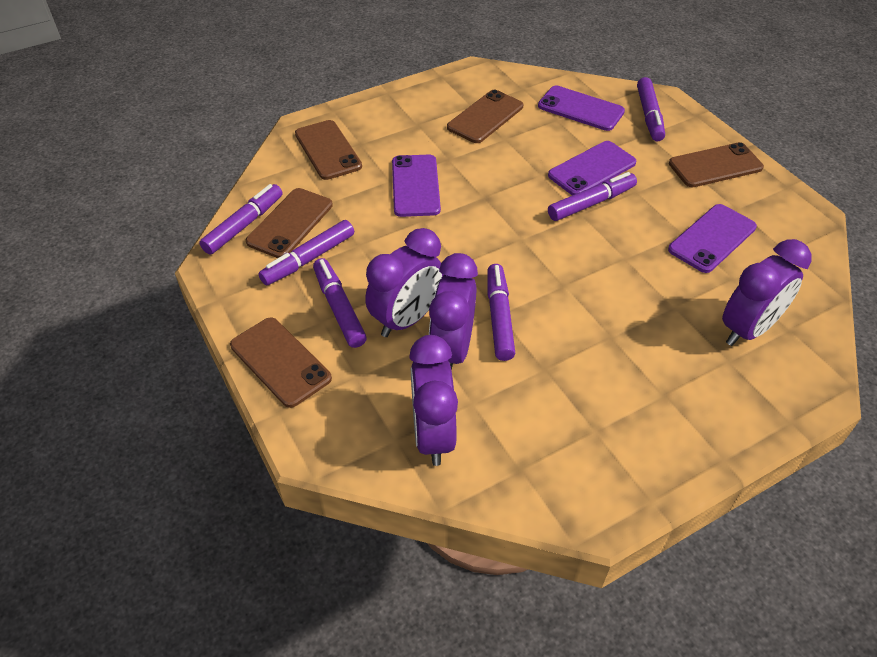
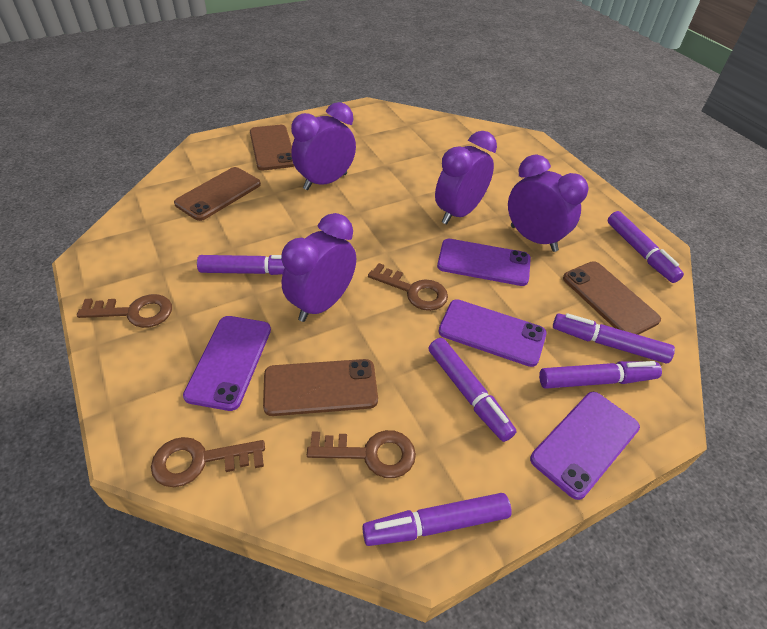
brown key: none = 0 -> [77,294,172,328] [151,437,265,487] [307,430,416,478] [368,263,448,311] = 4
brown phone: [230,317,332,408] [246,188,333,258] [295,120,362,180] [447,90,523,143] [669,142,764,187] = 5 -> [174,167,261,221] [250,125,294,170] [263,359,378,416] [563,261,661,335] = 4

